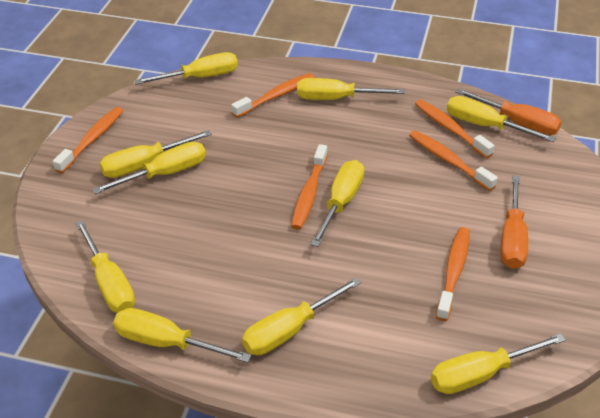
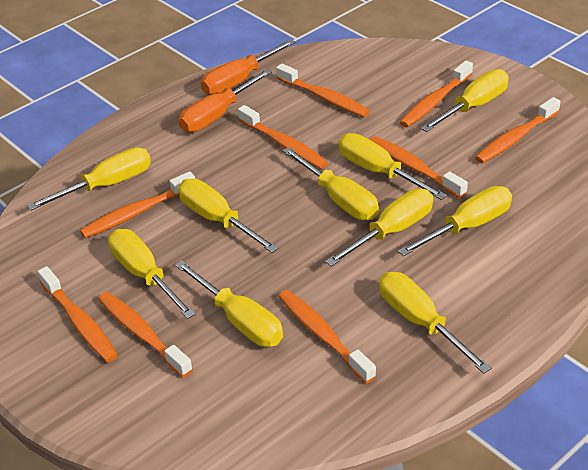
orange toothbrush: [53,107,123,173] [231,73,315,118] [291,144,327,230] [409,130,498,191] [415,100,495,158] [436,227,470,321] = 6 -> [38,266,118,362] [80,171,195,238] [98,292,193,378] [238,105,328,169] [276,64,370,117] [278,290,376,384] [370,136,468,198] [400,61,473,127] [475,97,560,163] = 9

